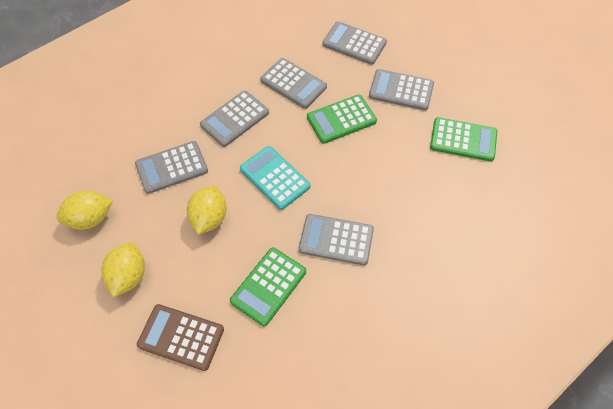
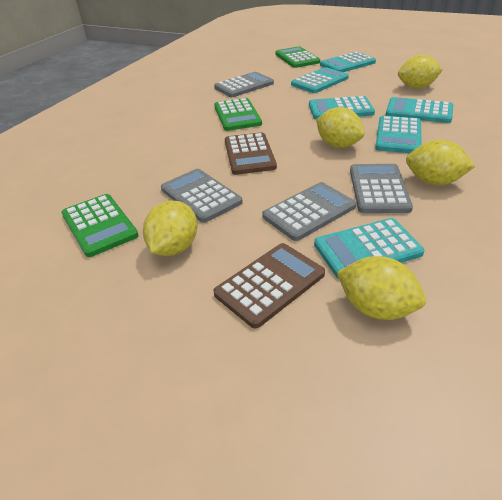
brown calculator: [137,304,224,371] = 1 -> [214,243,325,329] [225,132,277,175] = 2
grey calculator: [135,141,208,194] [200,91,269,147] [260,58,327,109] [299,214,374,265] [322,21,387,65] [369,69,434,111] = 6 -> [161,169,243,223] [214,72,274,97] [262,182,356,241] [350,164,413,213] = 4
turquoise calculator: [240,146,311,210] = 1 -> [291,67,349,93] [309,96,375,119] [314,218,424,279] [320,52,376,72] [375,116,422,153] [386,97,453,123] = 6
yellow lemon: [56,191,113,230] [101,242,145,297] [187,186,227,235] = 3 -> [143,201,197,256] [316,107,365,148] [337,256,426,320] [398,55,443,89] [406,140,475,185] = 5

